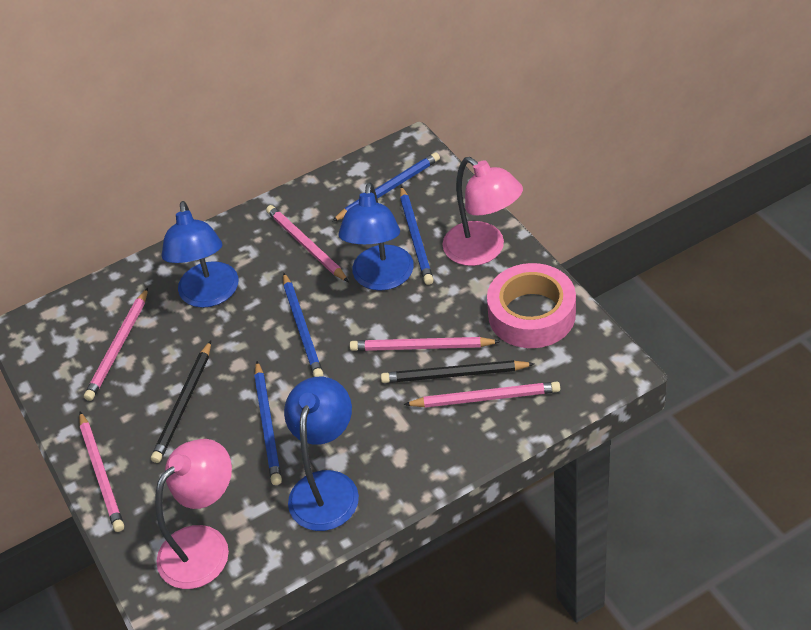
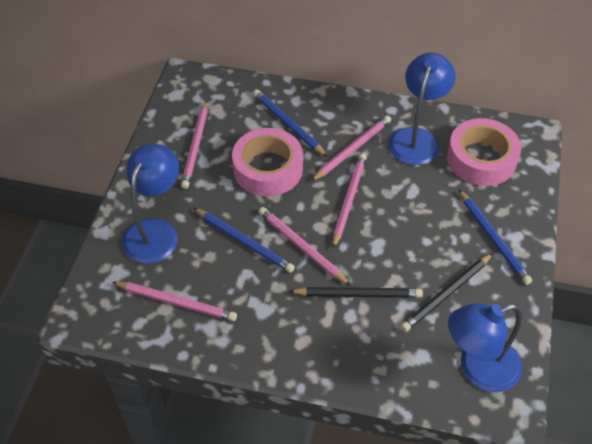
blue pencil: [254,361,282,485] [283,273,324,377] [332,152,440,222] [400,186,434,285] = 4 -> [194,208,295,273] [253,89,328,157] [459,190,532,285] = 3
pink lamp: [155,439,232,589] [442,157,523,266] = 2 -> none = 0
pink tape: [487,263,576,348] = 1 -> [232,128,303,196] [447,118,521,186] = 2

